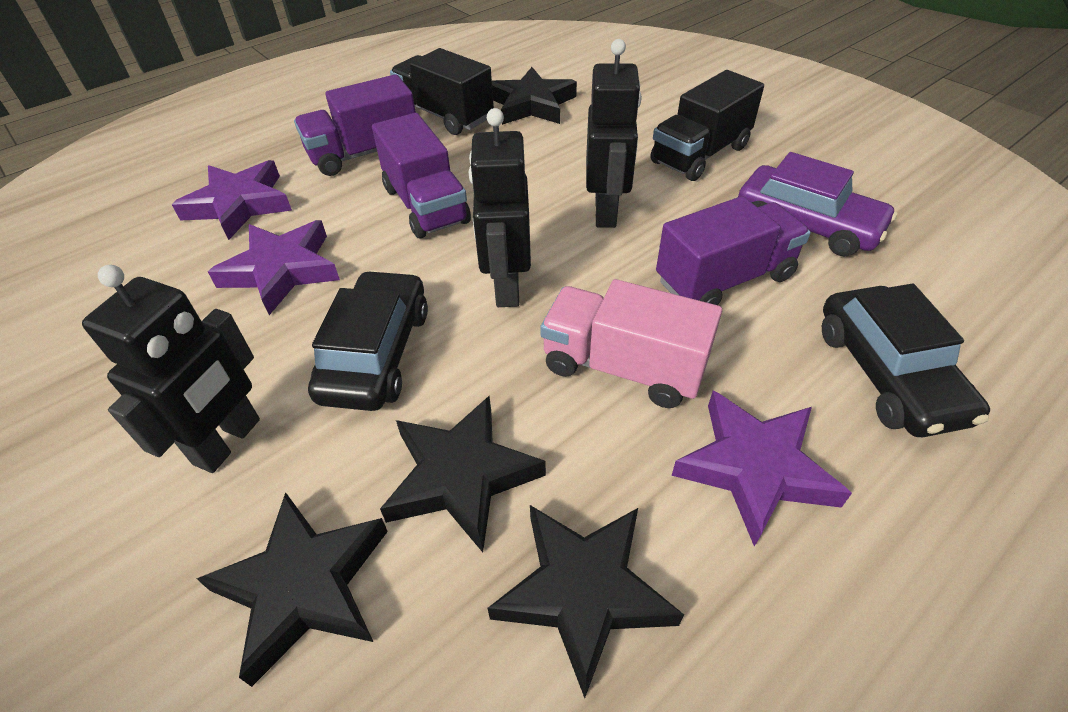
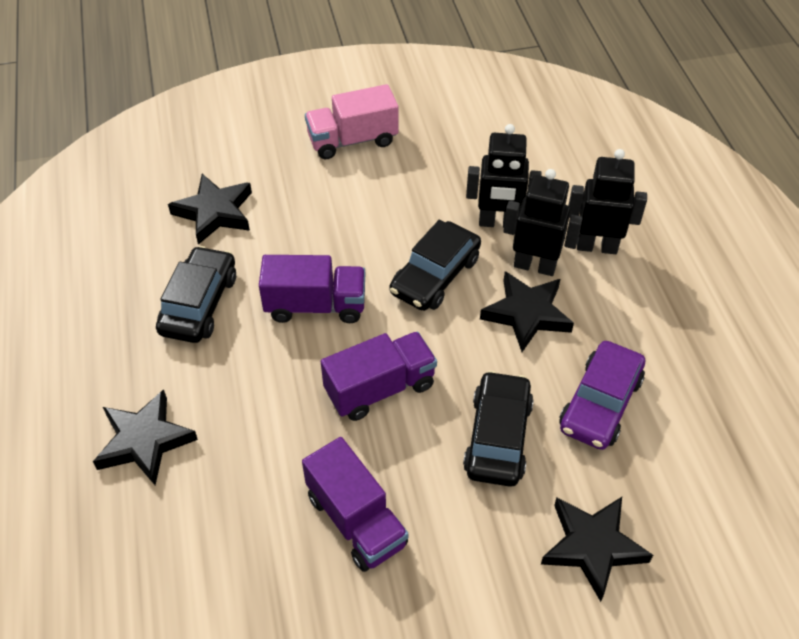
black car: [308,270,428,411] [822,284,990,437] = 2 -> [156,246,236,343] [390,220,481,311] [463,371,534,487] = 3
black truck: [390,48,494,135] [650,70,764,181] = 2 -> none = 0
purple star: [172,160,292,240] [208,220,340,315] [672,391,852,547] = 3 -> none = 0

